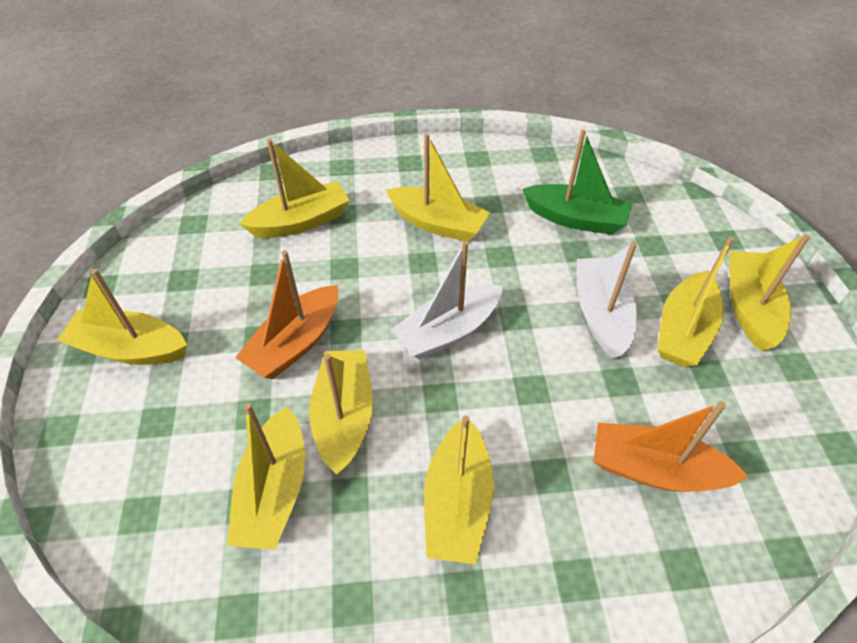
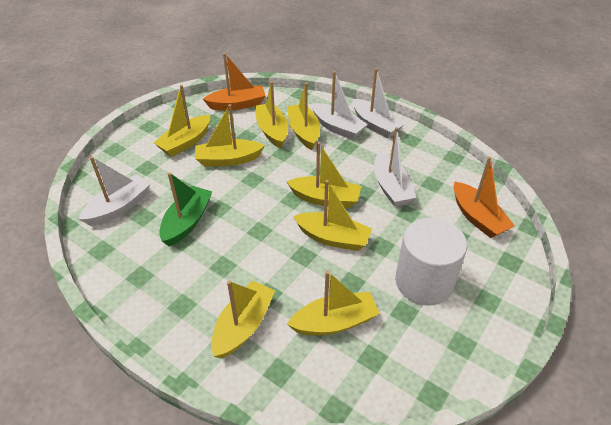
white boat: [391,241,503,360] [577,242,637,359] = 2 -> [79,156,150,226] [311,71,368,140] [353,68,405,138] [374,127,416,207] = 4
white cylinder: none = 0 -> [395,218,467,305] = 1

